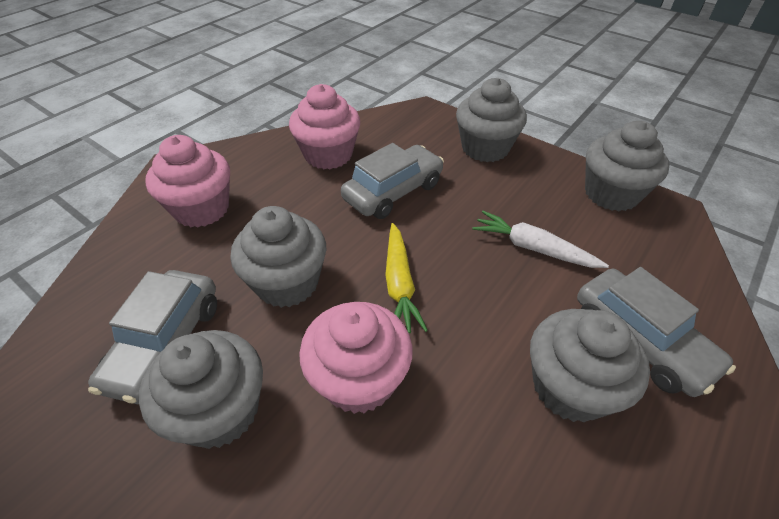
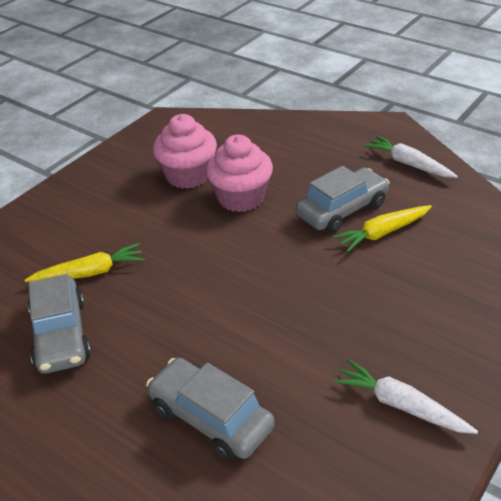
grey cupcake: [139,330,263,449] [231,206,327,308] [456,78,527,162] [530,309,650,422] [585,121,670,211] = 5 -> none = 0
pink cupcake: [145,135,230,228] [289,84,360,169] [299,302,413,414] = 3 -> [153,114,217,189] [205,135,273,212] = 2
white carrot: [472,211,609,268] = 1 -> [334,359,478,434] [364,136,458,178] = 2
yellow carrot: [385,223,428,333] = 1 -> [25,243,145,282] [333,205,432,252] = 2

